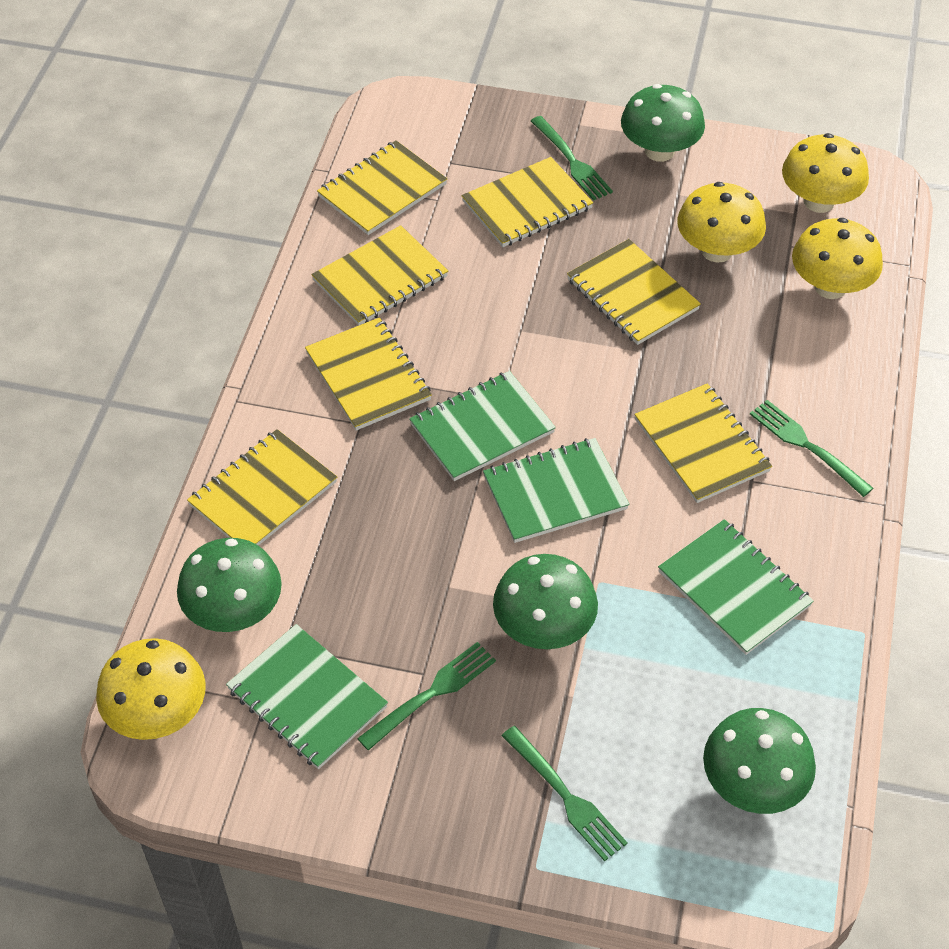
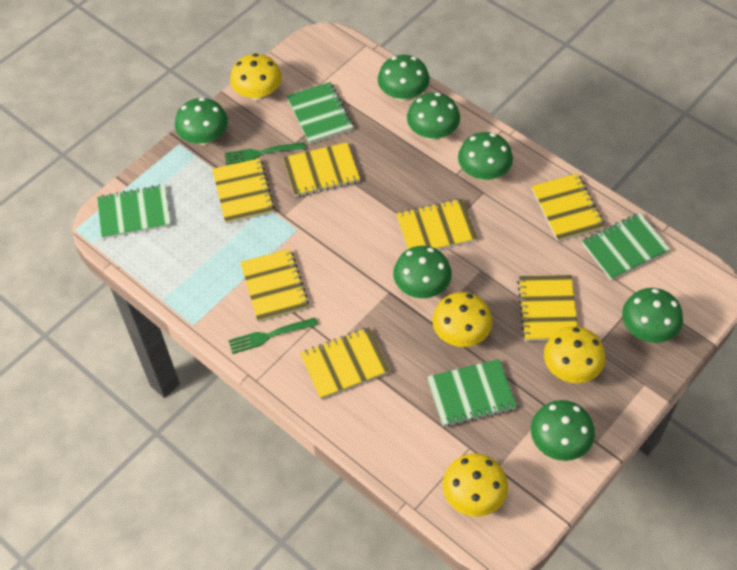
green fork: [357,642,496,751] [501,726,628,861] [531,116,613,201] [750,400,873,497] = 4 -> [225,142,306,165] [228,318,318,354] = 2
green mushroom: [177,538,282,632] [493,554,598,649] [621,84,705,162] [703,708,816,814] = 4 -> [175,98,228,145] [378,55,430,102] [393,246,452,298] [407,93,460,140] [458,132,513,180] [531,400,595,461] [622,288,683,343] = 7

